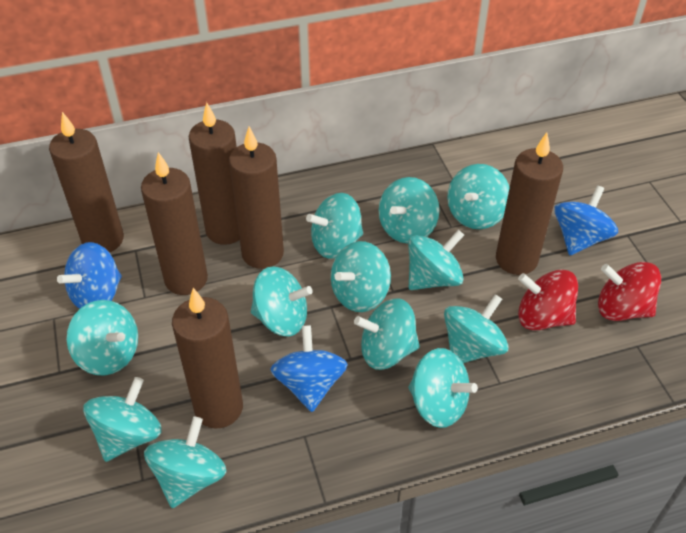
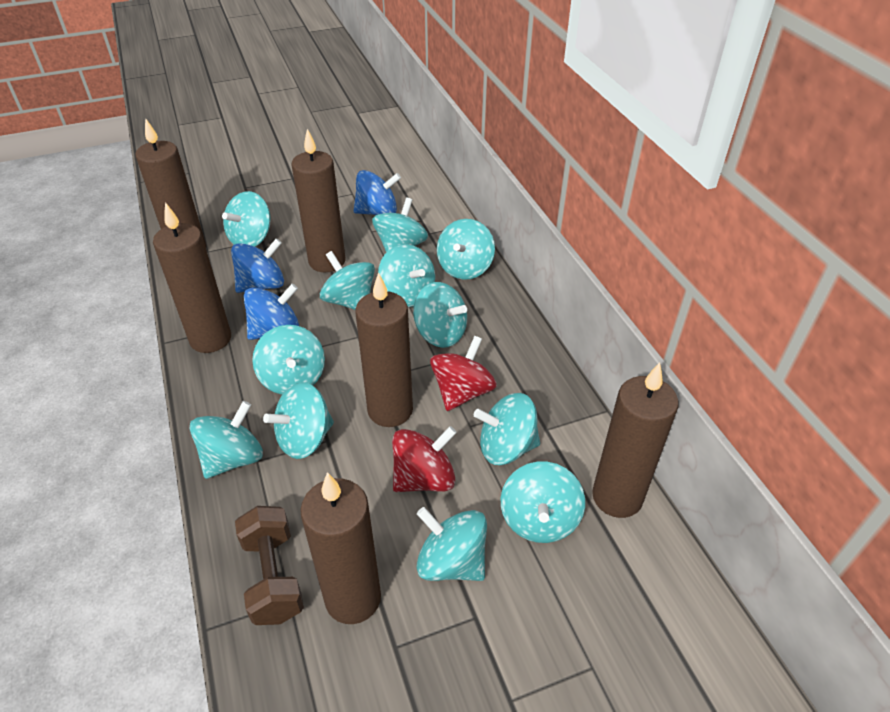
brown dumbbell: none = 0 -> [235,506,304,625] = 1

